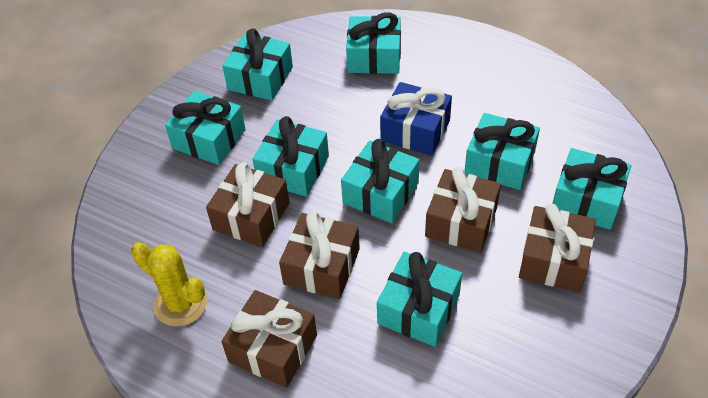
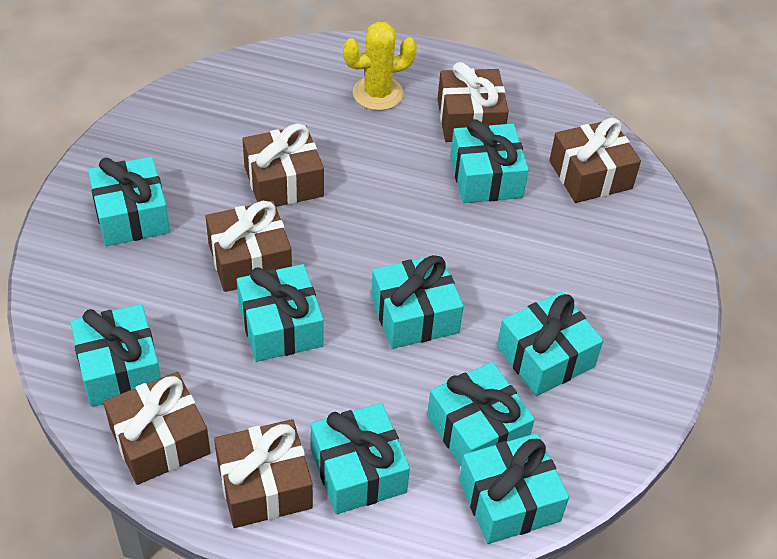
blue gift: [380,82,452,155] = 1 -> none = 0
brown gift: [206,162,289,247] [221,290,317,388] [279,211,360,299] [425,167,501,252] [519,204,596,292] = 5 -> [103,372,211,485] [205,201,292,292] [214,419,313,528] [242,123,324,207] [437,62,509,142] [549,118,641,203] = 6
turquoise gift: [165,91,246,165] [223,28,293,101] [252,116,329,197] [341,139,420,223] [346,12,401,74] [377,252,462,347] [464,113,540,190] [552,148,631,230] = 8 -> [70,304,161,407] [88,157,170,246] [237,264,323,362] [311,403,410,514] [371,254,464,349] [427,362,535,466] [450,119,529,203] [459,433,569,544] [497,292,603,396] = 9

